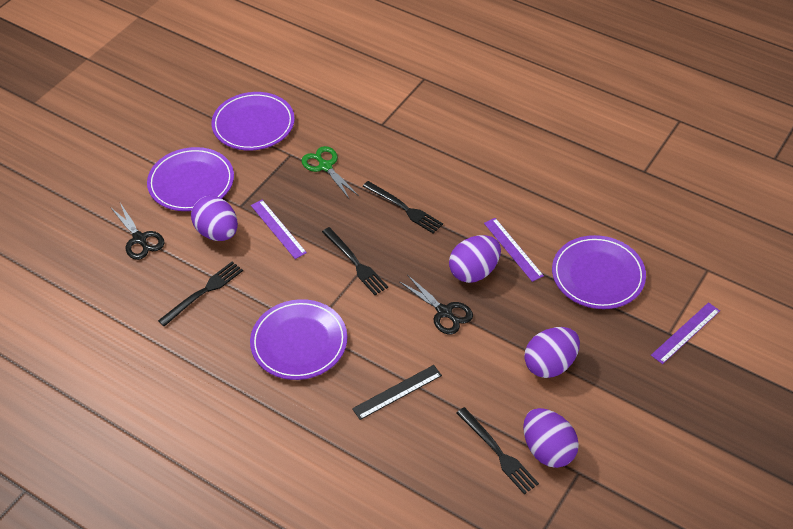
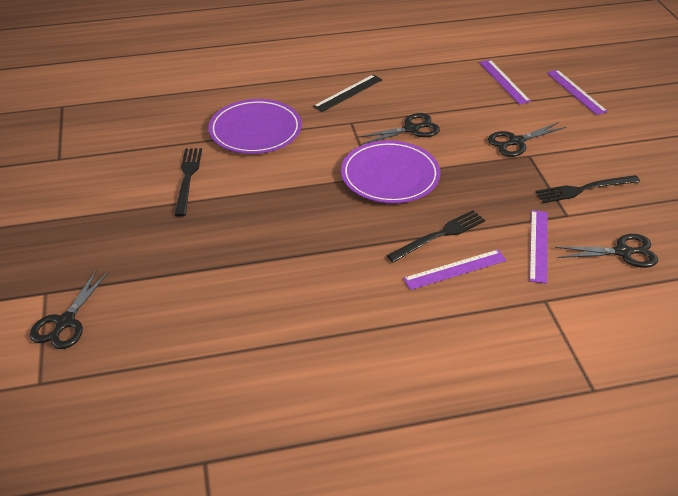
black fork: [158,261,243,326] [322,227,388,295] [363,181,443,234] [457,407,539,494] = 4 -> [175,148,202,217] [387,210,485,263] [536,175,640,203] = 3
black scissors: [110,203,164,260] [400,275,473,334] = 2 -> [30,269,108,349] [357,113,440,145] [488,122,566,157] [555,234,658,268] = 4
green scissors: [301,146,359,200] = 1 -> none = 0
purple egg: [191,196,238,241] [449,235,501,283] [523,408,579,468] [524,327,580,378] = 4 -> none = 0
purple plate: [147,147,234,211] [211,92,295,151] [250,299,347,380] [552,235,646,309] = 4 -> [209,99,302,154] [341,141,441,203] = 2
purple ruler: [251,200,307,259] [484,218,544,282] [651,302,720,364] = 3 -> [403,250,507,290] [479,60,531,104] [529,210,548,284] [547,70,608,115] = 4

